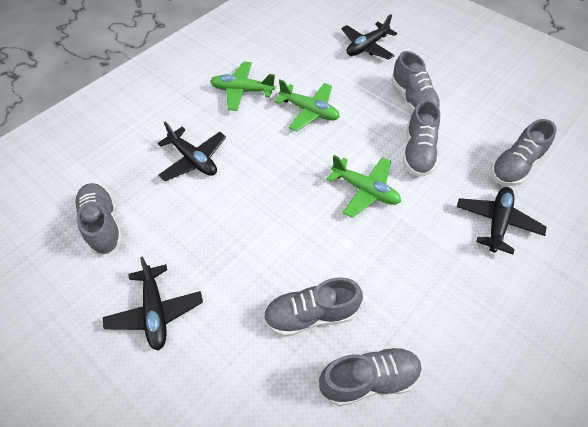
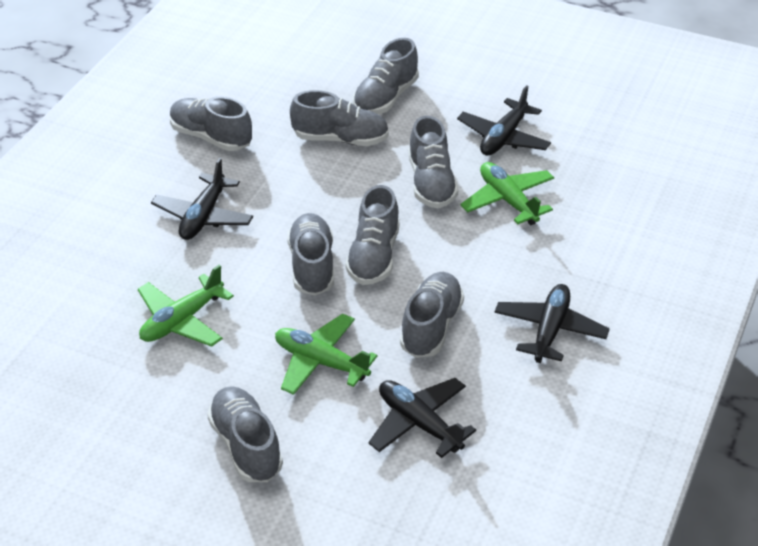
grey shoe: [74,183,123,254] [263,277,363,337] [319,346,422,406] [391,51,441,112] [403,100,440,177] [491,119,557,186] = 6 -> [170,97,252,151] [207,386,283,482] [287,213,334,296] [290,90,389,146] [345,185,400,285] [353,38,419,114] [400,272,464,358] [408,116,458,208] = 8

